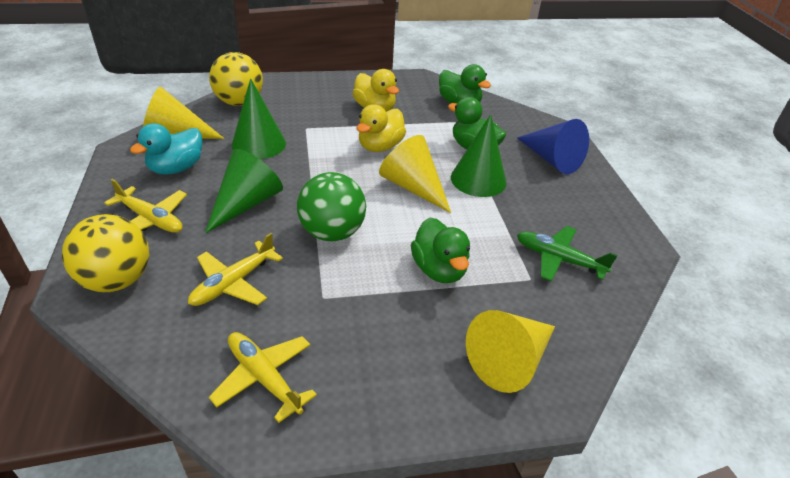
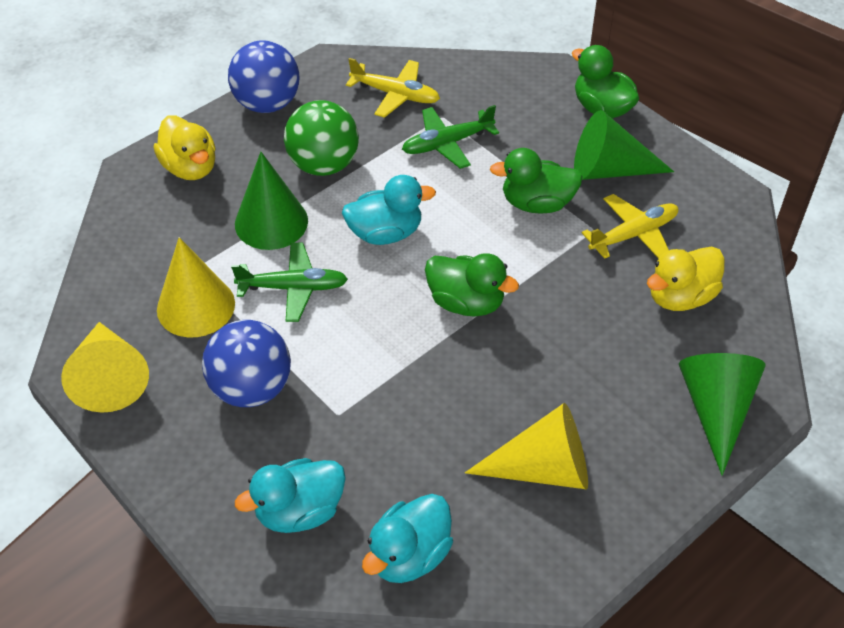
blue ball: none = 0 -> [202,320,291,407] [228,40,300,113] = 2
blue cone: [517,119,589,174] = 1 -> none = 0
green plane: [517,226,618,281] = 1 -> [231,243,348,322] [402,105,499,169] = 2
turquoise duck: [130,123,202,175] = 1 -> [235,458,346,533] [342,175,436,245] [362,494,453,583] = 3
yellow ball: [62,214,149,292] [209,52,263,106] = 2 -> none = 0
yellow plane: [104,179,187,233] [188,233,283,306] [209,332,317,423] = 3 -> [346,58,440,118] [582,194,678,259] = 2

